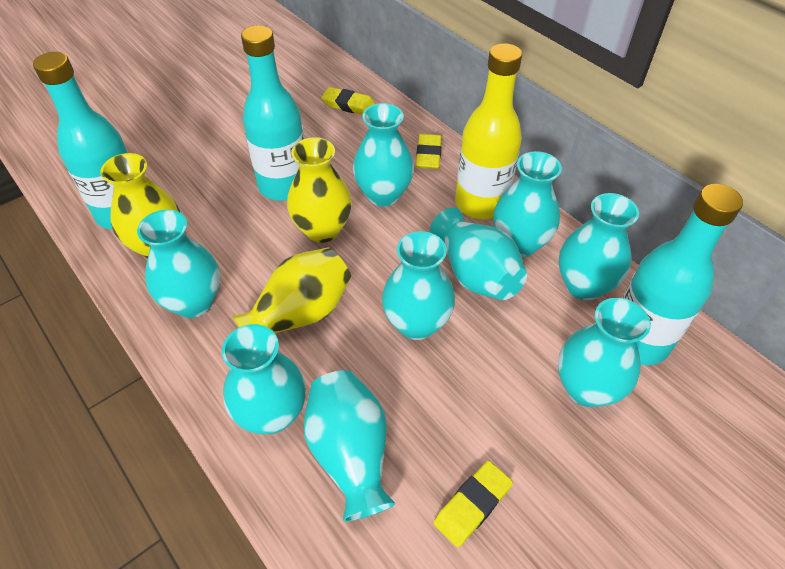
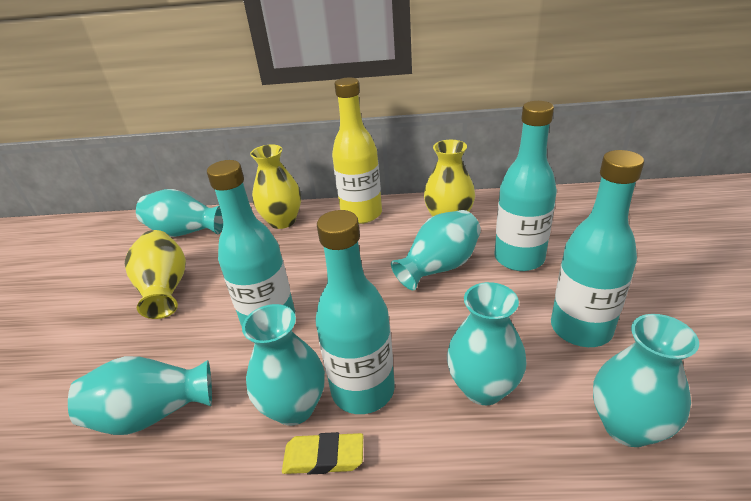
turquoise bottle: [33,52,128,230] [241,25,304,201] [622,184,743,365] = 3 -> [207,160,296,326] [315,210,395,414] [495,101,557,271] [551,150,644,347] = 4
turquoise vase: [137,209,220,318] [222,324,306,434] [304,370,396,522] [353,103,414,206] [382,231,455,340] [430,207,527,300] [493,151,562,257] [558,298,651,407] [559,193,639,300] = 9 -> [68,356,212,435] [136,189,223,237] [242,304,325,426] [391,210,481,290] [447,282,527,405] [593,314,699,447] = 6
yellow eraser: [321,87,375,115] [416,134,442,169] [433,461,513,547] = 3 -> [282,432,363,474] = 1

